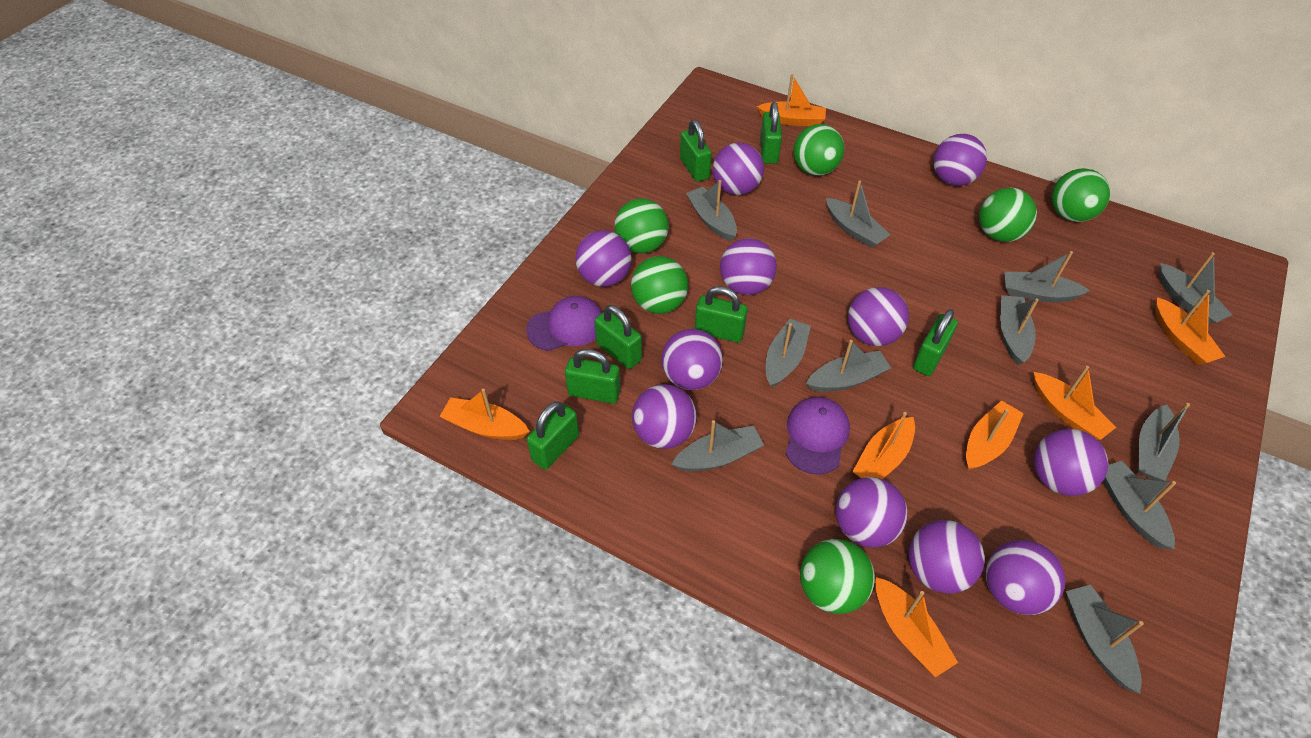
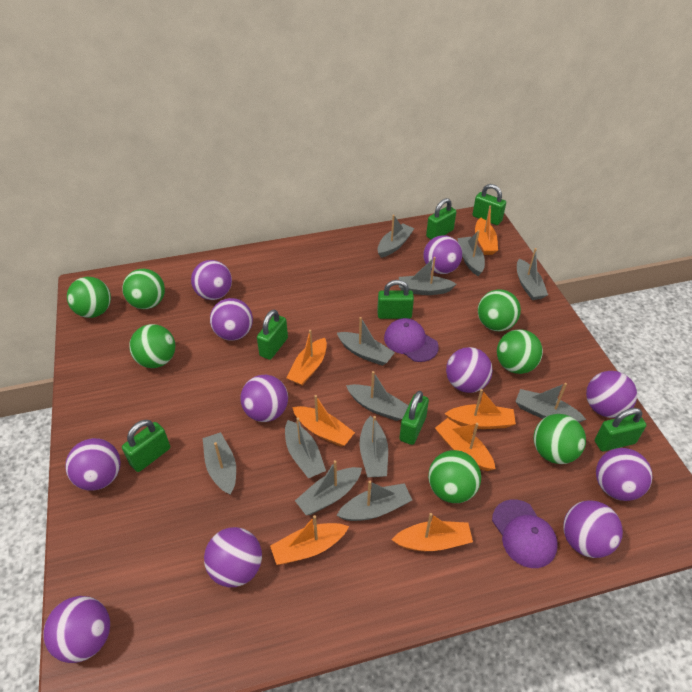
green ball: [615,198,669,253] [631,256,688,314] [793,124,844,176] [800,539,875,614] [979,188,1037,242] [1052,168,1110,222] = 6 -> [67,277,111,318] [122,269,165,309] [129,324,175,368] [428,450,481,503] [478,289,521,331] [497,329,543,374] [534,414,586,464] = 7
grey boat: [671,420,764,471] [686,180,737,241] [766,319,811,388] [806,340,891,392] [826,181,891,248] [1000,295,1039,365] [1004,251,1090,302] [1066,585,1144,694] [1103,461,1176,549] [1138,403,1190,481] [1159,252,1232,324] = 11 -> [203,432,236,495] [285,418,326,478] [295,460,362,516] [336,481,412,521] [337,317,395,366] [346,371,409,421] [360,416,388,477] [378,215,414,258] [399,257,456,295] [457,230,485,276] [515,383,586,423] [517,248,548,300] = 12

